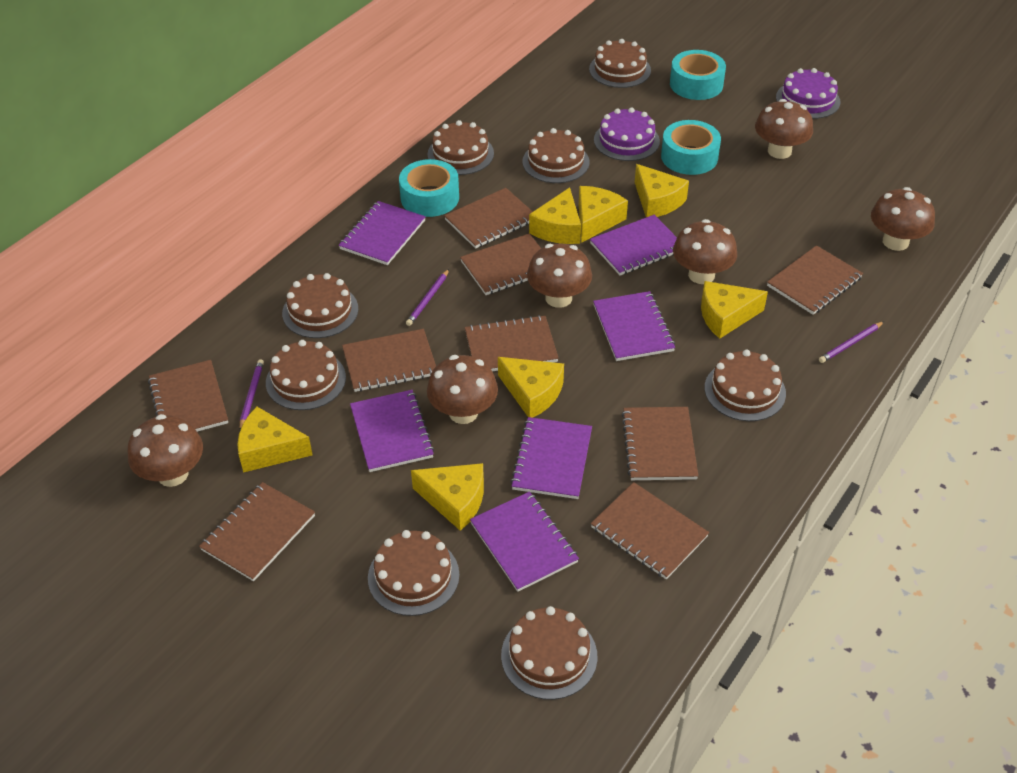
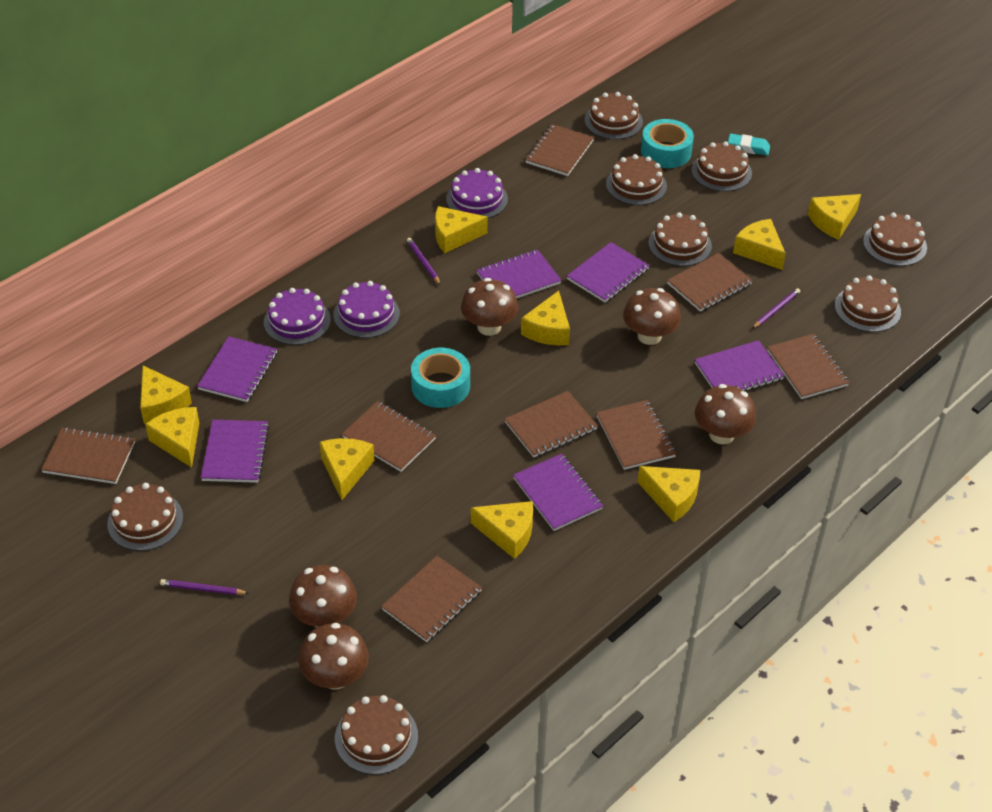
brown mushroom: [128,414,203,487] [427,355,498,424] [527,244,592,308] [673,219,737,284] [755,99,813,159] [871,187,935,251] = 6 -> [289,565,357,627] [298,623,369,690] [461,278,518,336] [623,288,681,345] [695,384,756,444] = 5
brown notebook: [148,360,228,432] [199,482,315,581] [342,329,436,392] [444,188,533,249] [460,234,541,295] [465,315,559,371] [591,482,709,579] [622,407,698,480] [767,245,863,315] = 9 -> [41,427,135,484] [342,401,436,472] [381,556,482,642] [505,391,598,458] [525,124,594,176] [596,400,676,470] [667,253,753,312] [767,334,850,399] = 8
purple cake: [594,107,660,161] [776,68,840,119] = 2 -> [264,288,331,345] [333,281,400,338] [446,168,508,218] = 3
turquoise eraser: none = 0 -> [728,134,770,156] = 1
turquoise tape: [399,159,459,217] [661,120,721,175] [670,50,726,100] = 3 -> [411,348,470,408] [641,119,694,168] = 2
yellow cheese: [237,407,313,473] [411,463,484,531] [498,357,564,418] [529,187,581,244] [579,186,628,243] [635,164,689,217] [701,281,768,339] = 7 -> [140,366,192,424] [145,407,199,468] [319,438,375,500] [435,206,488,253] [471,501,533,559] [521,291,570,345] [638,466,700,522] [733,219,786,270] [808,194,861,240] = 9

